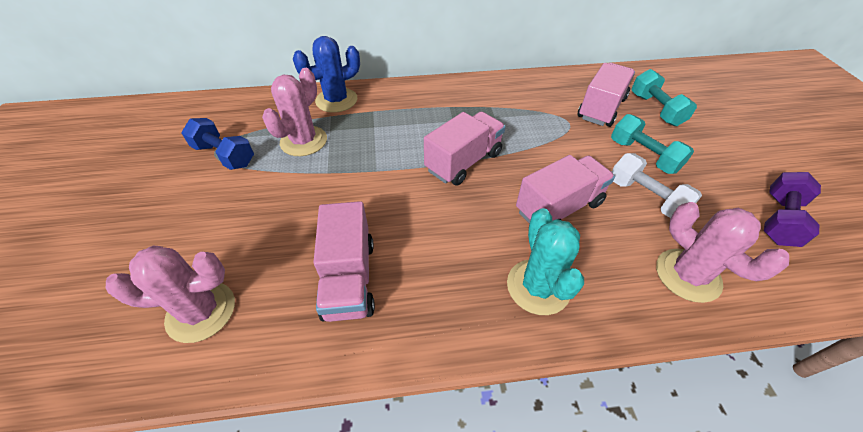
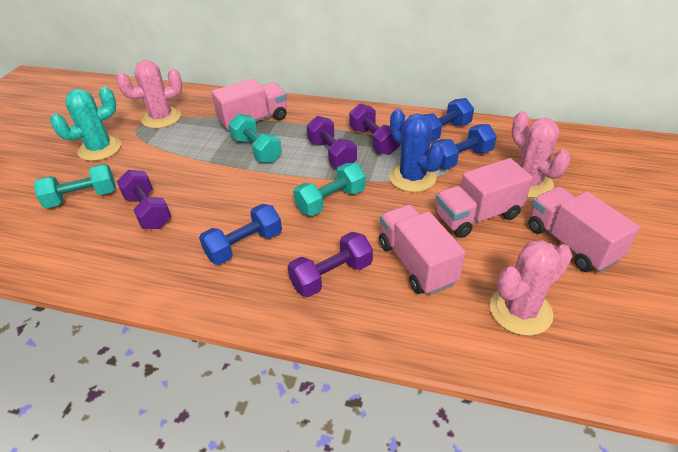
blue dumbbell: [181,118,254,170] = 1 -> [199,204,282,265] [424,98,474,142] [431,124,497,169] = 3
purple dumbbell: [764,172,821,247] = 1 -> [117,170,171,229] [287,232,373,297] [307,116,357,168] [349,104,400,155] = 4
turquoise dumbbell: [611,114,694,174] [631,69,697,126] = 2 -> [34,164,116,208] [229,114,282,163] [293,163,365,216] = 3
white dumbbell: [612,153,702,218] = 1 -> none = 0

